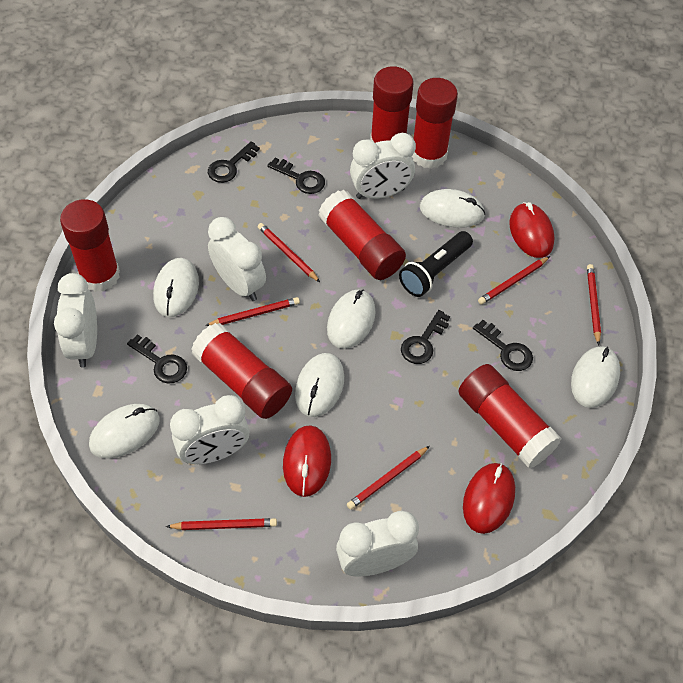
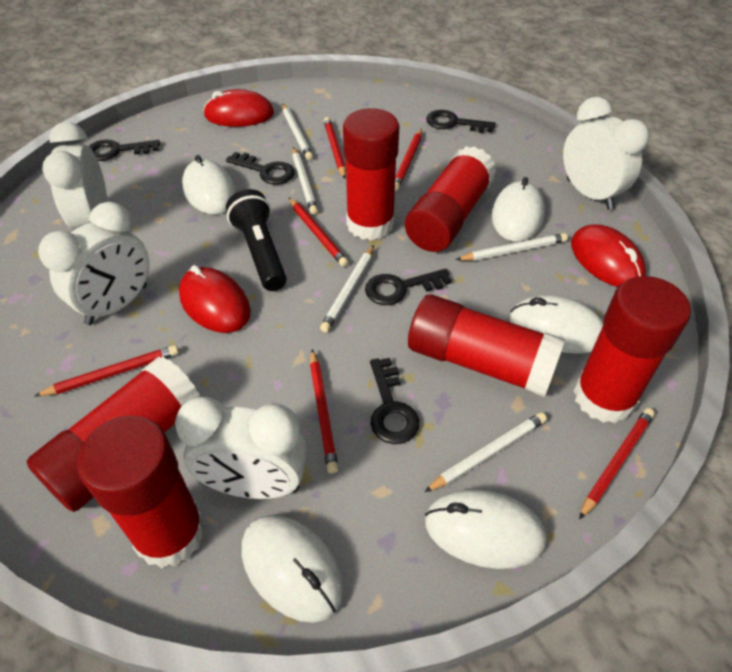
white clock: [54,273,97,368] [170,395,250,464] [208,217,266,301] [336,511,419,576] [350,133,416,199] = 5 -> [38,202,149,325] [42,122,108,230] [175,397,307,499] [563,97,650,210] = 4
white mouse: [89,404,160,458] [153,258,199,317] [295,353,344,417] [327,290,376,349] [420,189,485,228] [571,346,620,408] = 6 -> [182,155,236,215] [242,515,344,623] [425,489,547,569] [492,177,545,242] [510,295,603,354] = 5
white pencil: none = 0 -> [282,104,313,160] [292,147,318,214] [320,245,374,332] [424,412,547,492] [456,233,568,261] = 5

